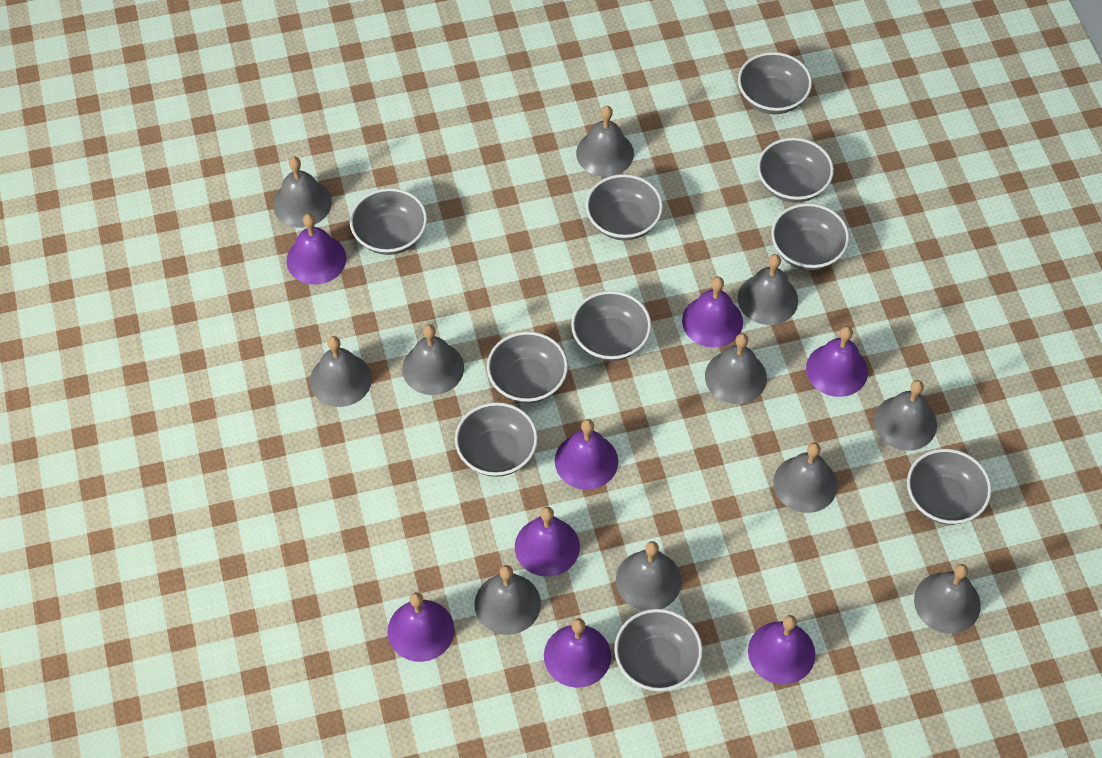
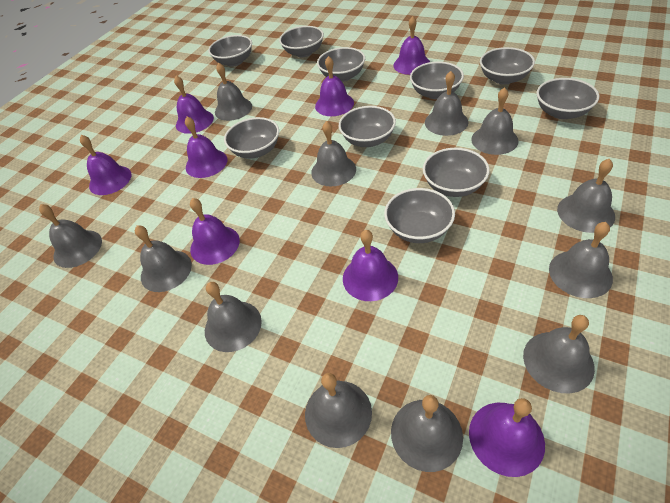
grey bell: [273,157,332,228] [310,336,372,407] [402,324,464,395] [475,565,541,635] [576,106,634,177] [616,541,682,611] [705,333,767,404] [738,254,798,325] [773,443,838,513] [874,380,937,451] [914,564,981,634] = 11 -> [39,204,102,268] [135,225,192,292] [205,282,262,352] [215,63,252,121] [305,373,372,448] [311,121,356,186] [391,395,463,472] [425,71,468,136] [471,87,518,155] [523,315,595,393] [549,222,613,298] [557,159,615,233] = 12

